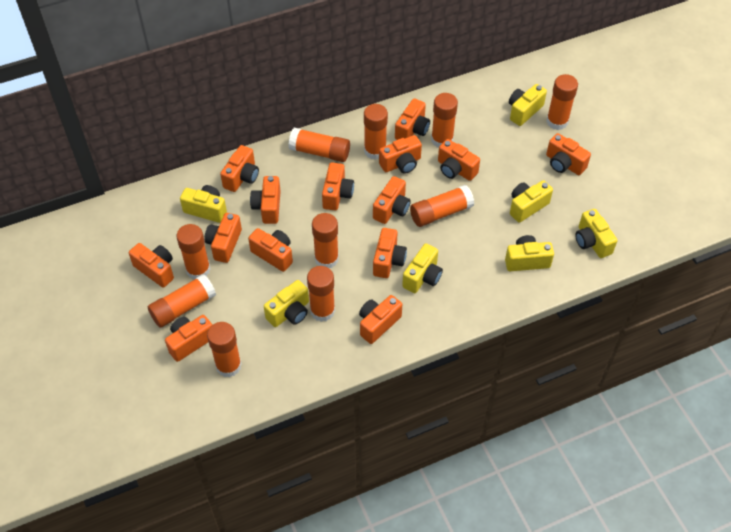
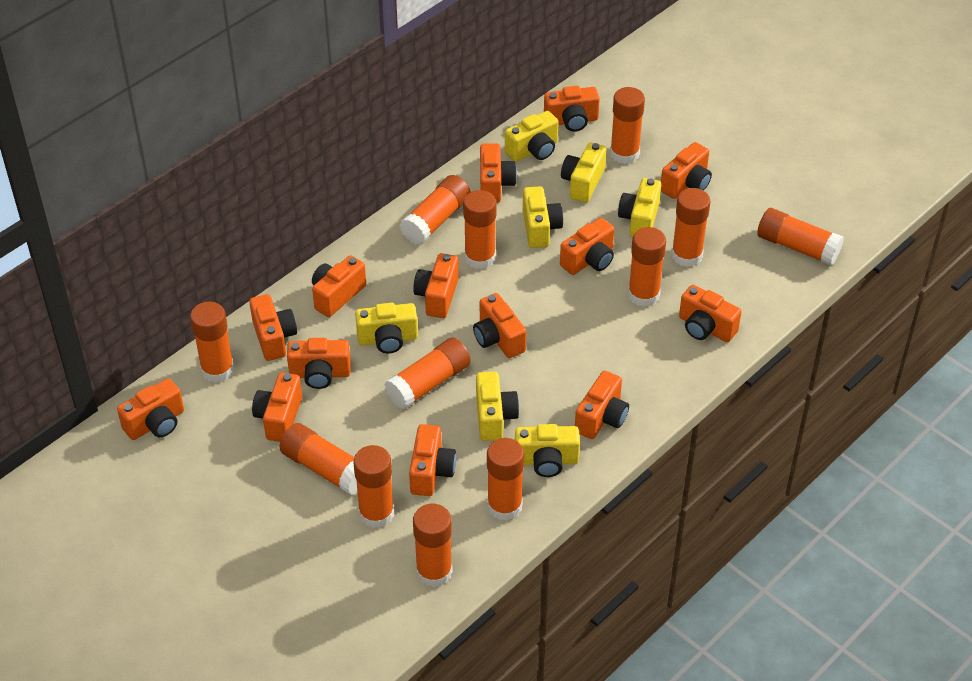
orange glue stick: [148,274,216,328] [176,224,210,280] [207,322,242,377] [288,128,350,162] [307,266,335,322] [312,213,339,268] [364,104,388,160] [410,185,474,227] [431,93,458,147] [546,74,578,130] = 10 -> [190,302,234,383] [279,423,357,495] [353,445,394,528] [384,338,471,410] [400,175,470,245] [413,504,452,587] [463,190,496,269] [487,438,524,521] [610,87,645,164] [628,227,666,307] [671,188,711,267] [757,208,844,265] = 12

